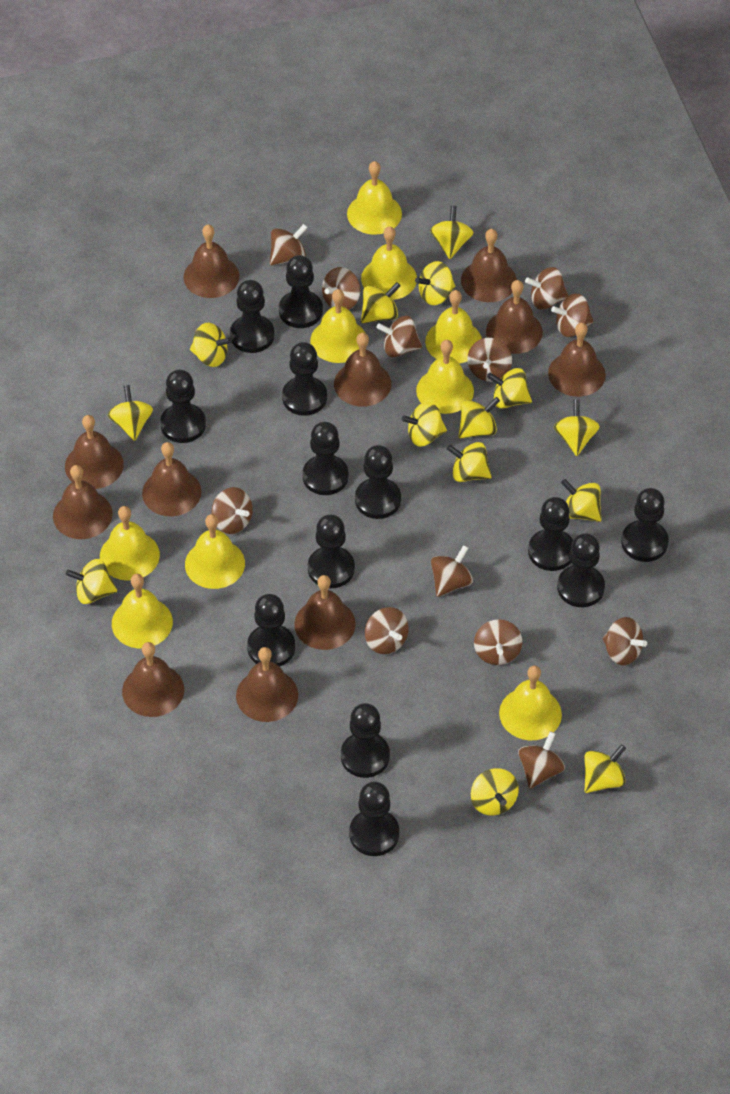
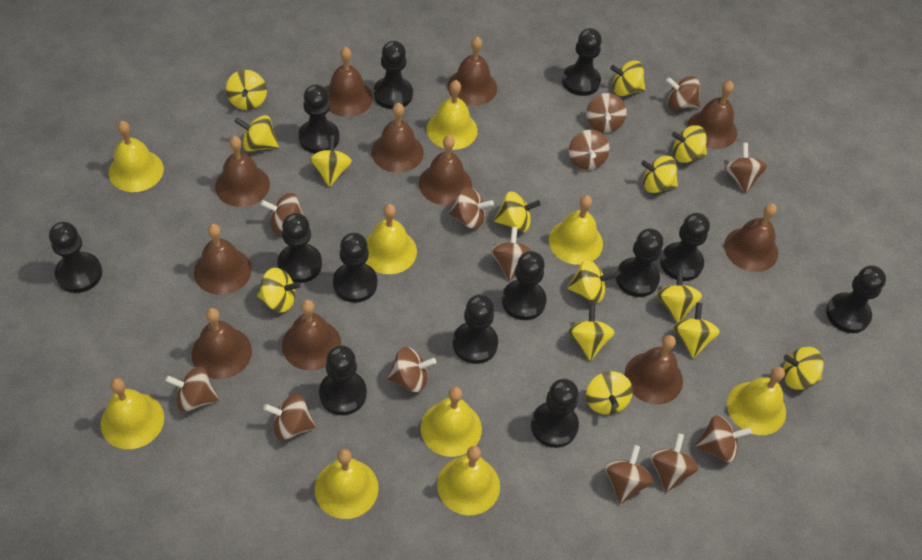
brown spinning top: [212,487,253,534] [270,224,308,265] [322,267,360,310] [365,607,409,654] [377,316,422,357] [431,545,473,597] [467,338,512,382] [474,619,522,665] [518,731,565,789] [525,267,568,309] [551,293,594,337] [603,617,647,665] = 12 -> [165,367,219,412] [260,193,304,233] [263,394,316,440] [387,347,436,392] [449,187,494,229] [490,227,532,281] [569,130,610,170] [586,93,627,133] [605,445,653,504] [650,433,698,492] [666,76,700,110] [695,415,752,462] [725,143,767,193] = 13

